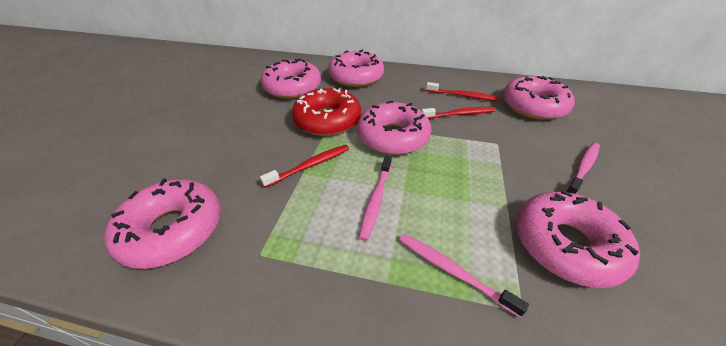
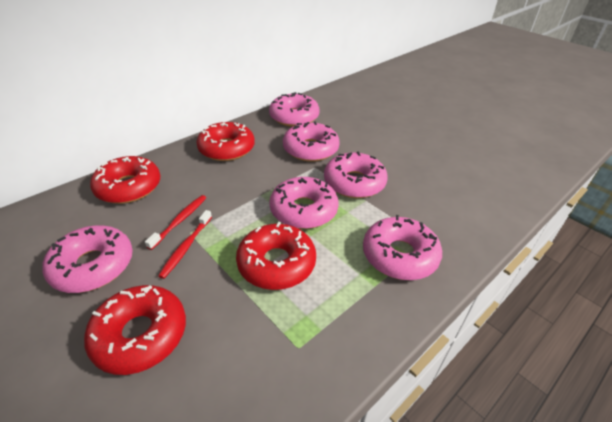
pink toothbrush: [359,156,392,241] [399,234,529,317] [566,143,600,194] = 3 -> none = 0
red donut: [292,88,361,136] = 1 -> [84,285,186,375] [90,156,160,204] [196,122,255,161] [236,222,316,290] = 4
red toothbrush: [260,145,349,188] [421,107,496,119] [426,82,500,101] = 3 -> [145,195,206,250] [158,210,212,279] = 2

